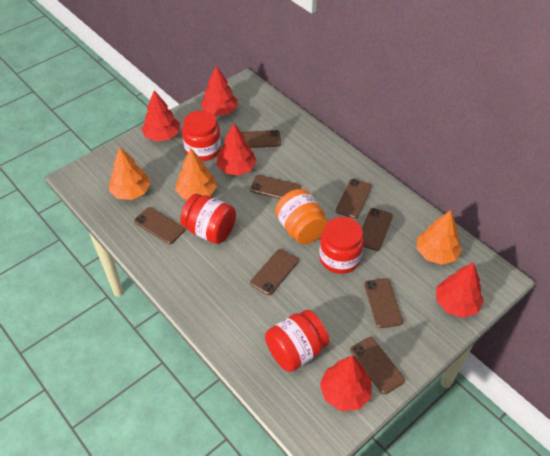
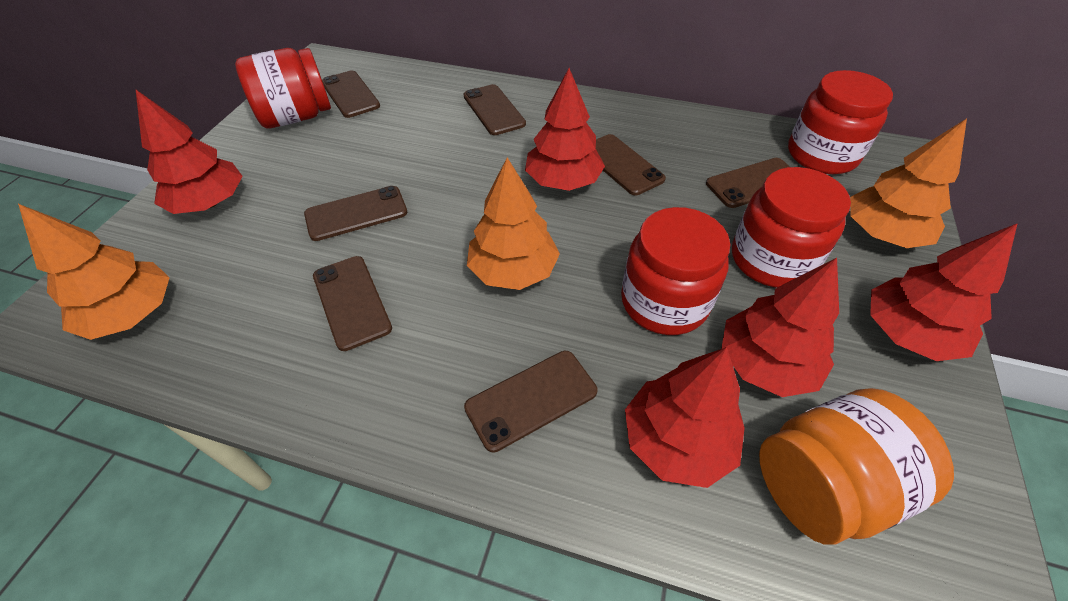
brown phone: [134,207,185,244] [241,130,281,148] [250,175,301,199] [250,249,299,295] [336,179,372,219] [350,337,405,394] [362,208,393,251] [364,278,403,328] = 8 -> [304,186,407,241] [313,256,392,351] [322,70,380,118] [463,84,526,135] [464,351,597,453] [596,134,666,195] [706,158,790,208] = 7

